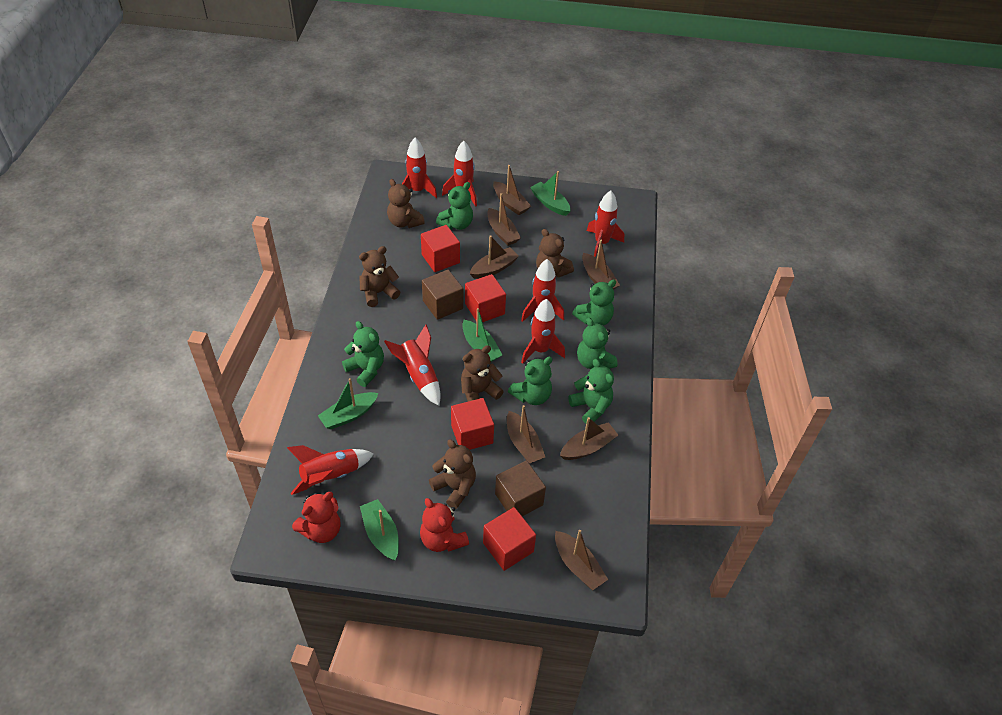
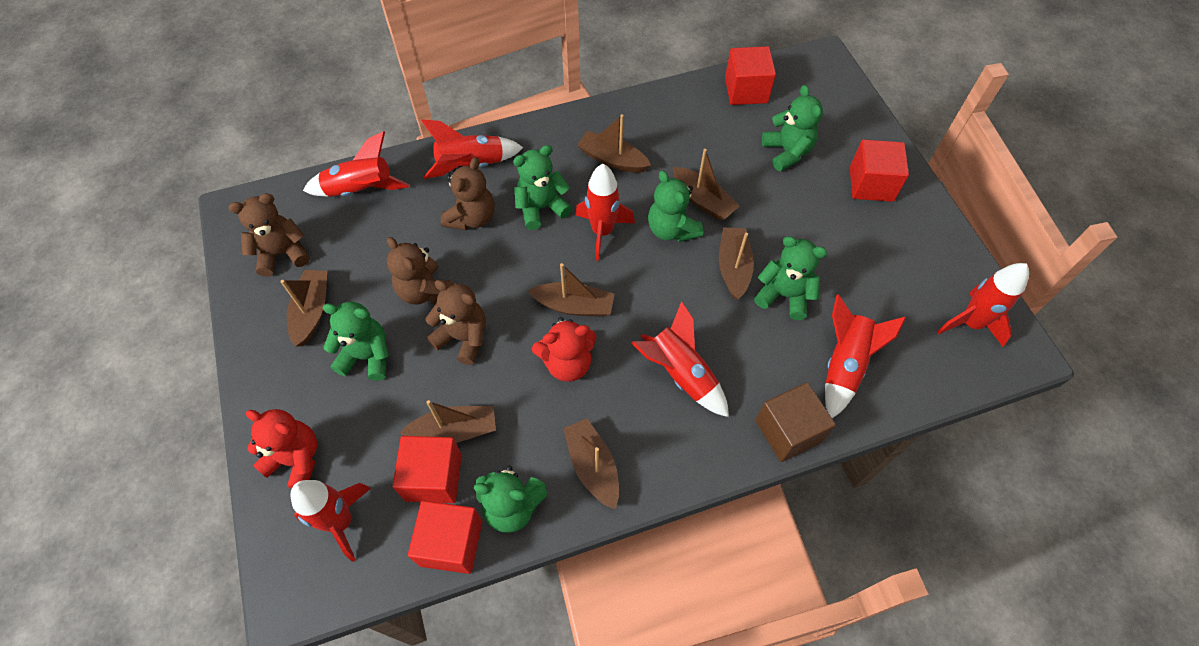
brown cube: [422,270,463,320] [495,461,546,516] = 2 -> [755,382,836,462] = 1
brown teddy bear: [359,246,401,307] [387,179,425,228] [429,440,476,509] [461,345,504,401] [536,229,574,277] = 5 -> [228,193,310,277] [387,237,452,305] [426,280,486,365] [441,157,494,230] = 4
green boat: [318,378,379,429] [360,499,399,560] [462,308,502,362] [530,171,571,216] = 4 -> none = 0

